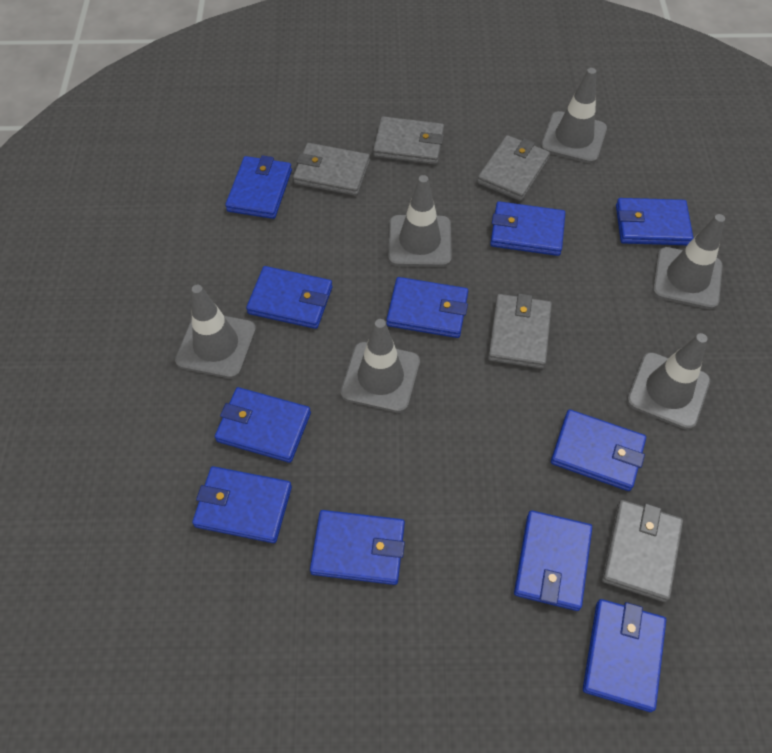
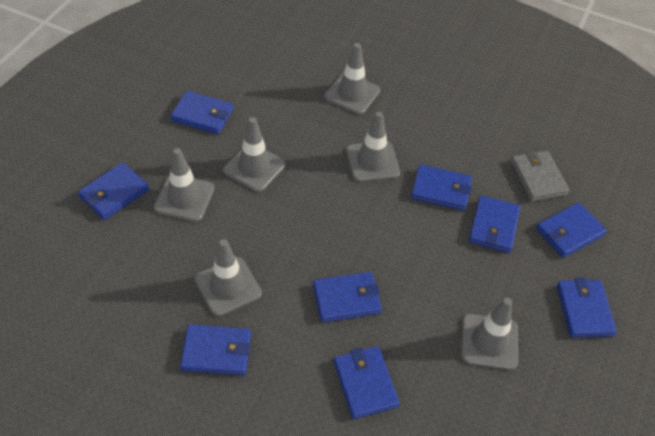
blue wallet: [192,466,292,543] [215,387,311,463] [225,155,292,219] [246,266,332,329] [310,510,405,585] [386,277,468,338] [490,201,565,256] [514,510,592,611] [551,409,646,491] [583,599,666,712] [616,198,693,245] = 11 -> [78,162,149,220] [171,91,233,134] [180,324,251,375] [313,272,382,323] [334,346,400,419] [411,164,472,211] [469,195,520,253] [536,202,607,258] [557,278,617,338] = 9
grey wallet: [293,143,370,196] [373,116,444,165] [477,135,550,201] [488,293,552,369] [602,500,683,602] = 5 -> [511,150,569,202] = 1

